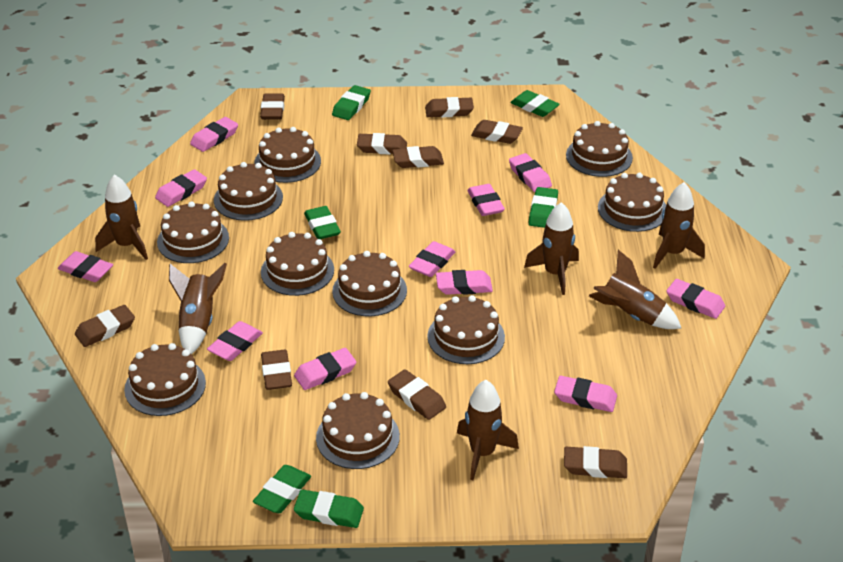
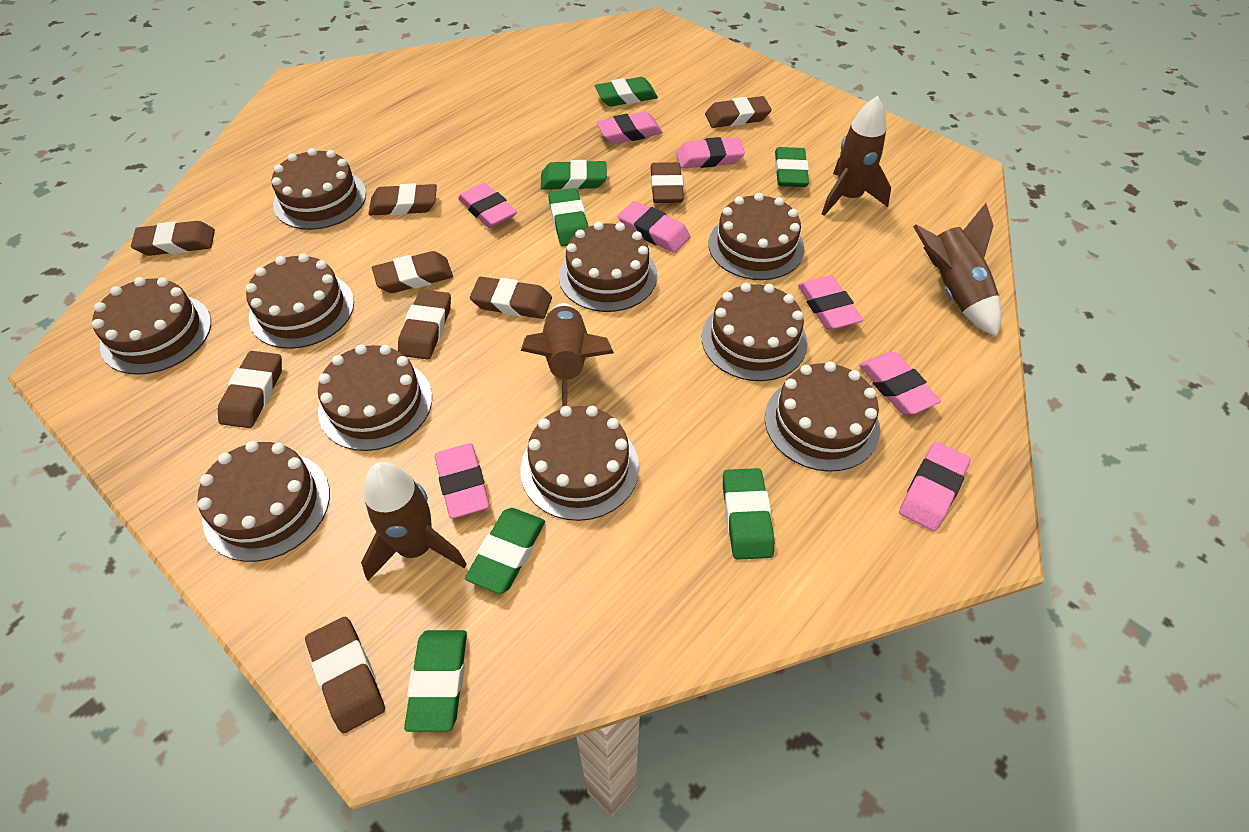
brown rocket: [95,175,148,260] [169,263,227,354] [457,380,519,480] [524,202,579,295] [589,250,681,329] [653,182,705,269] = 6 -> [361,462,467,581] [521,303,614,407] [822,96,891,216] [913,203,1001,337] = 4
green eraser: [253,465,311,513] [294,490,364,528] [304,206,341,239] [332,85,371,120] [510,90,560,117] [529,187,558,228] = 6 -> [404,630,467,732] [465,508,545,594] [541,160,607,190] [548,188,588,247] [595,77,658,106] [723,468,774,560] [775,147,809,187] = 7
pink eraser: [58,251,113,282] [155,169,207,207] [190,117,238,152] [207,321,263,361] [294,348,356,390] [409,241,455,277] [436,270,493,295] [467,184,505,216] [509,153,552,192] [554,376,617,412] [666,279,725,319] = 11 -> [435,443,490,519] [458,183,517,228] [596,111,663,144] [618,201,690,253] [676,137,745,168] [798,276,863,330] [859,352,941,415] [899,442,971,531] = 8

